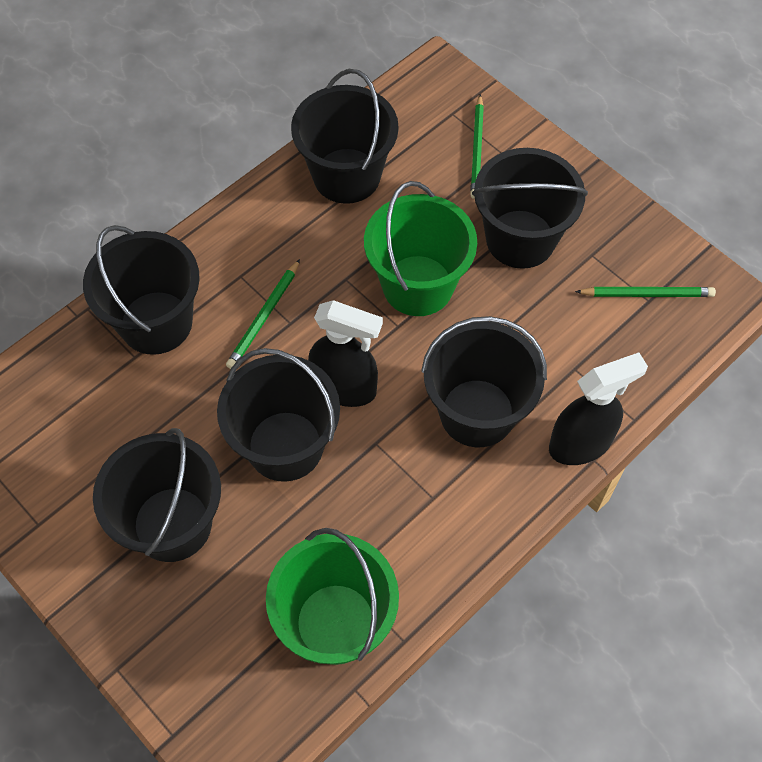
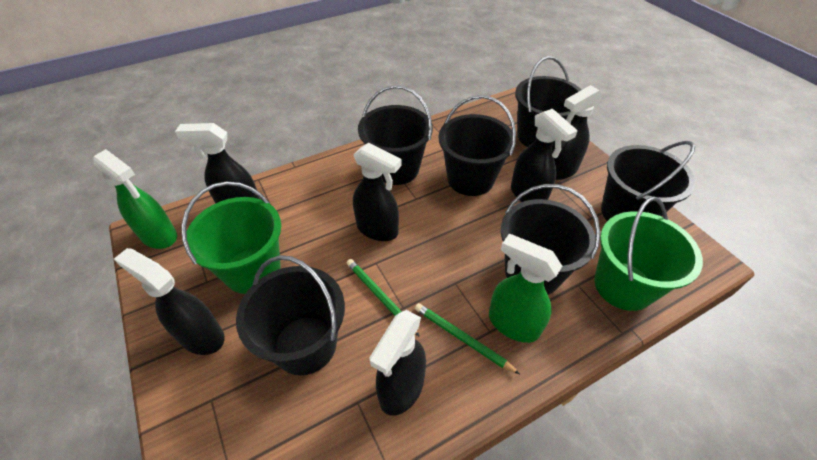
black spray bottle: [308,300,383,407] [549,353,648,465] = 2 -> [114,248,225,355] [175,123,260,204] [353,143,402,241] [369,310,426,416] [511,109,578,202] [552,85,603,180] = 6
green pencil: [226,259,300,369] [470,94,484,199] [575,287,716,297] = 3 -> [347,259,420,337] [415,303,520,374] = 2
green spray bottle: none = 0 -> [93,149,177,249] [489,234,562,343] = 2

